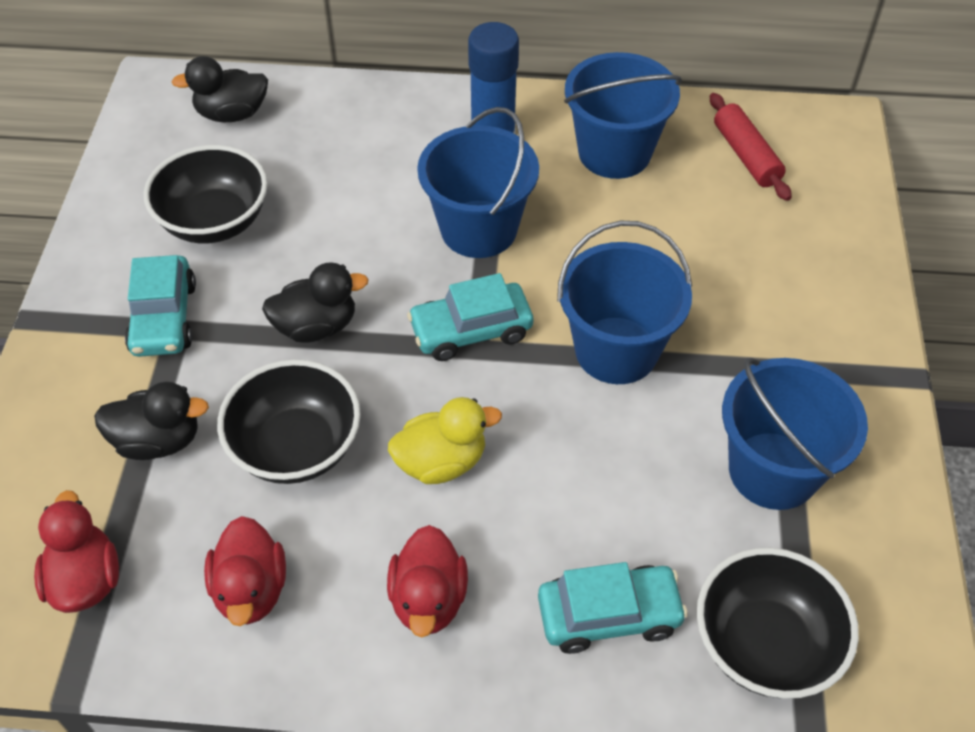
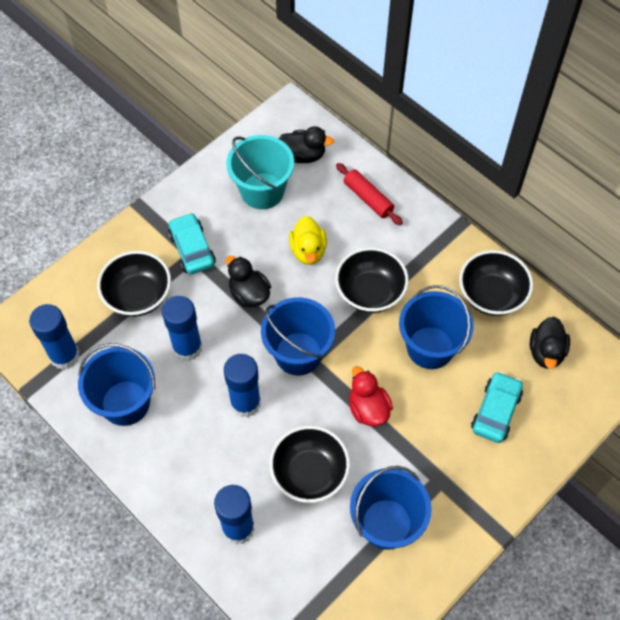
black bowl: [144,145,268,244] [217,359,361,484] [697,548,859,699] = 3 -> [97,251,171,317] [269,425,350,503] [335,247,409,313] [459,250,533,316] = 4
blue glue stick: [468,22,519,134] = 1 -> [29,304,80,370] [162,296,202,361] [214,485,255,545] [224,354,261,417] = 4
red duck: [34,490,119,613] [204,516,286,626] [387,525,468,637] = 3 -> [349,366,393,426] = 1
turquoise bucket: none = 0 -> [226,135,294,209] = 1
turquoise car: [125,255,196,357] [407,273,533,361] [538,562,688,654] = 3 -> [168,213,216,275] [471,371,523,443] = 2

